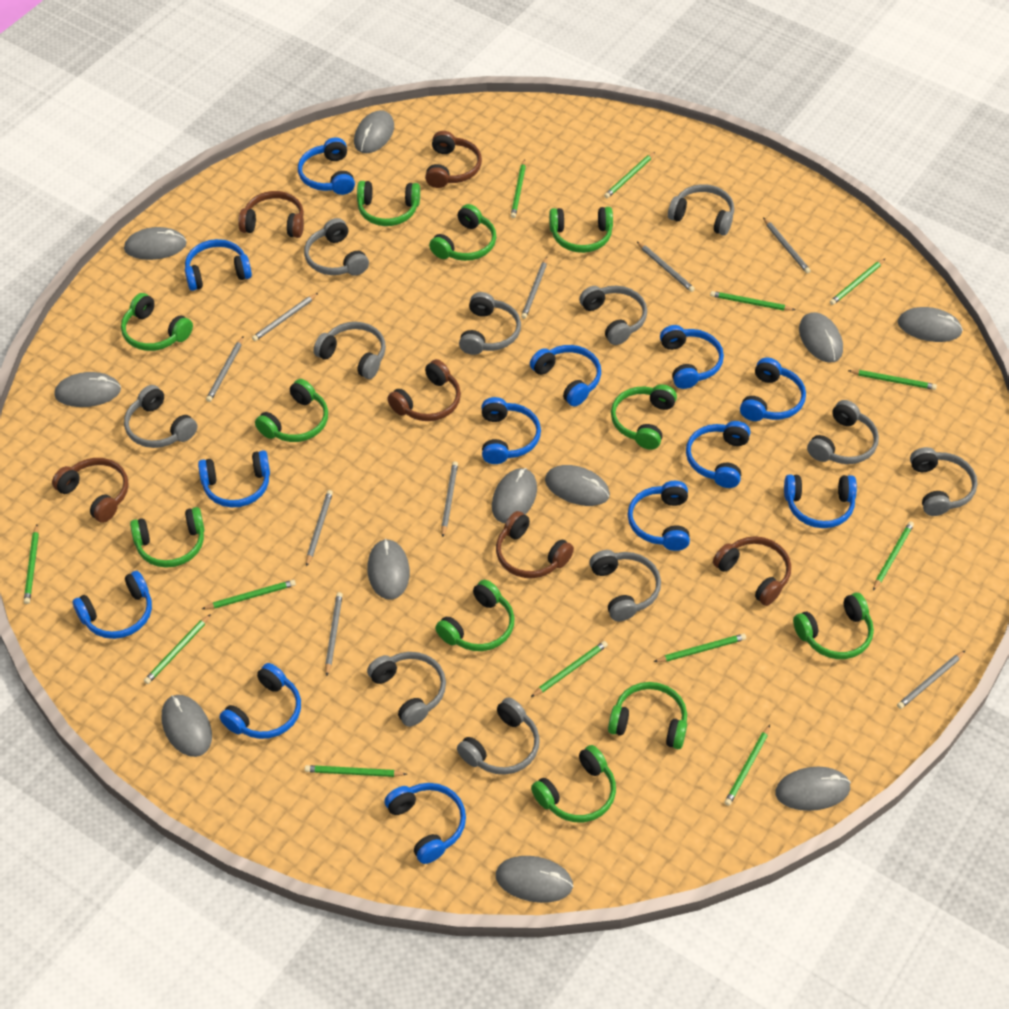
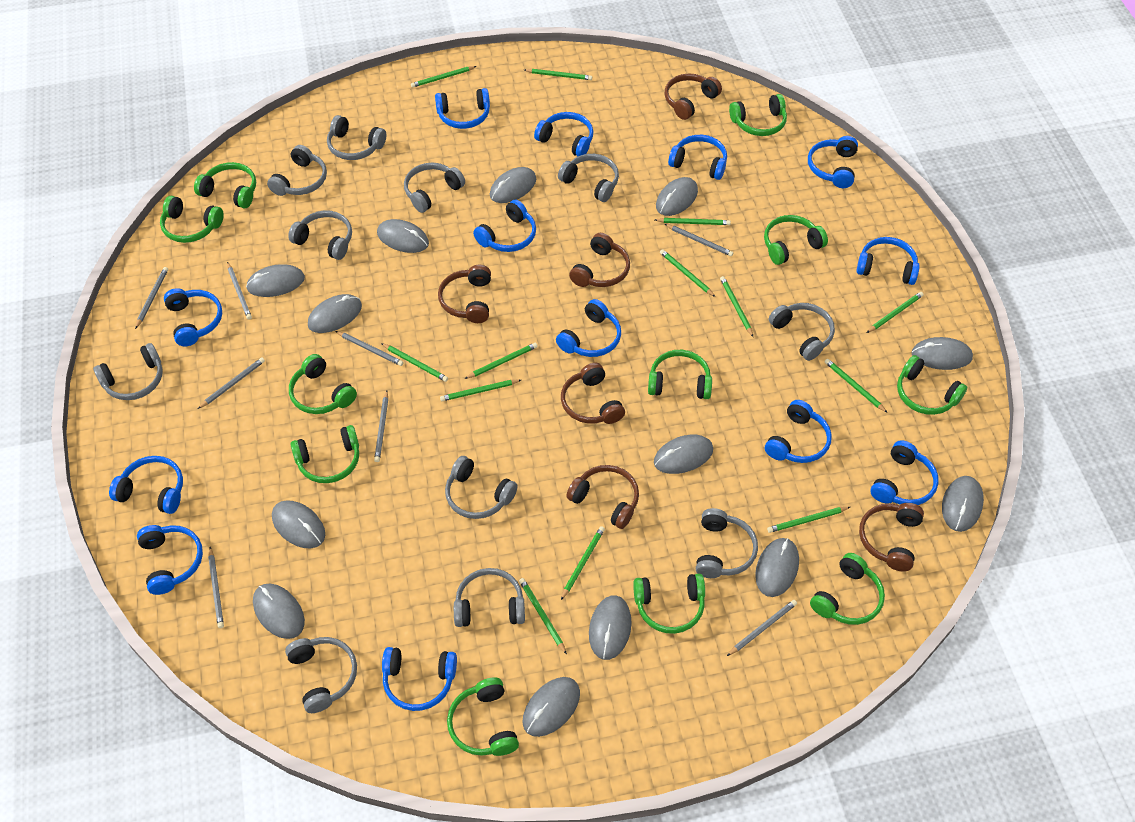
grey mouse: [54,372,121,407] [124,227,187,260] [161,695,212,757] [354,110,394,153] [367,539,410,600] [492,468,537,523] [496,856,573,903] [545,465,610,506] [775,767,851,811] [799,312,843,363] [898,307,963,342] = 11 -> [246,264,305,297] [253,584,305,639] [272,500,325,549] [308,294,362,333] [377,219,429,253] [490,167,536,203] [522,677,580,737] [589,596,632,660] [654,435,713,474] [656,177,698,216] [755,538,799,597] [912,337,973,370] [942,476,984,532] = 13
grey pencil: [206,337,243,402] [252,293,318,341] [306,490,333,567] [325,592,343,676] [441,461,458,537] [521,257,547,319] [637,242,695,292] [763,218,811,273] [897,650,966,709] = 9 -> [135,267,168,329] [198,358,265,409] [208,547,224,628] [227,262,252,320] [335,331,403,366] [374,390,388,462] [665,224,733,256] [727,600,797,656] = 8

